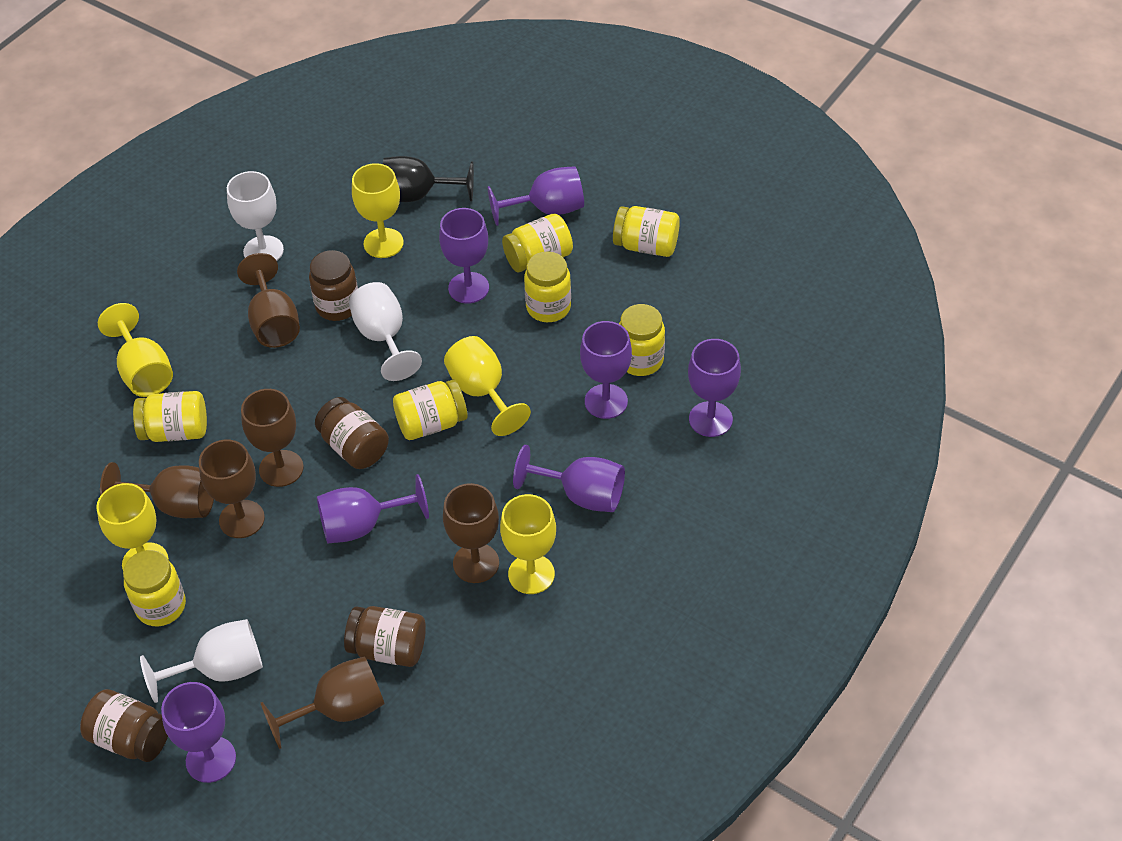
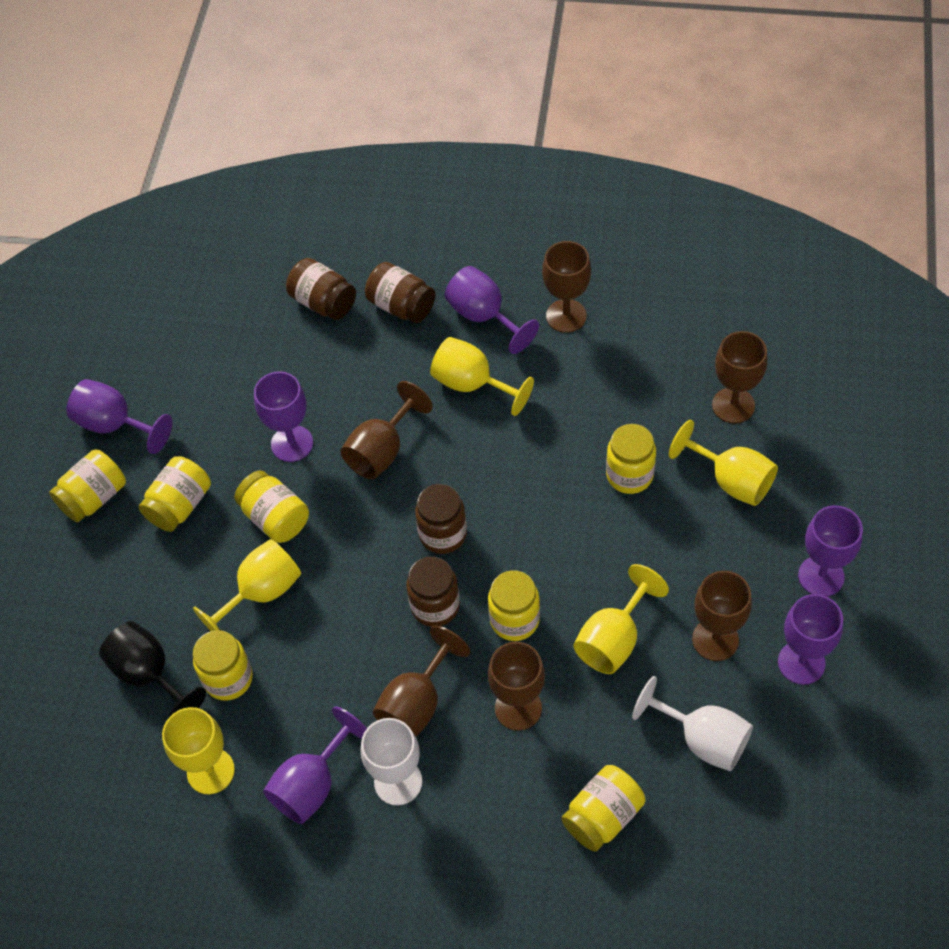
purple goblet: [161,682,236,783] [317,474,429,543] [439,208,489,304] [488,166,584,226] [513,445,625,512] [580,321,632,419] [688,339,741,437] = 7 -> [66,379,172,454] [254,371,313,462] [263,707,367,824] [445,266,539,354] [778,594,843,685] [798,505,863,597] = 6
white goblet: [140,619,263,703] [227,171,284,261] [349,282,422,381] = 3 -> [361,718,422,806] [632,676,753,771] = 2

